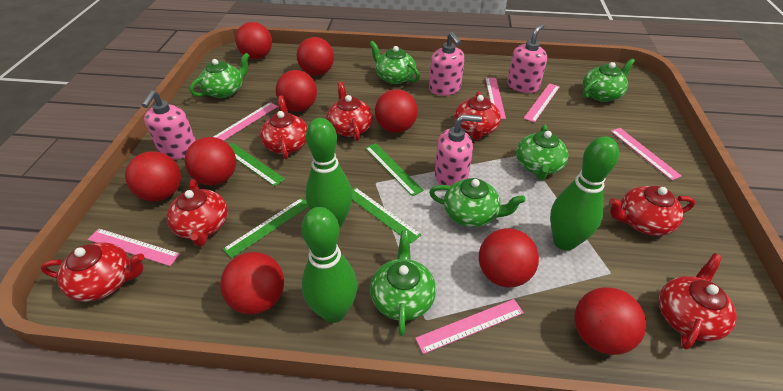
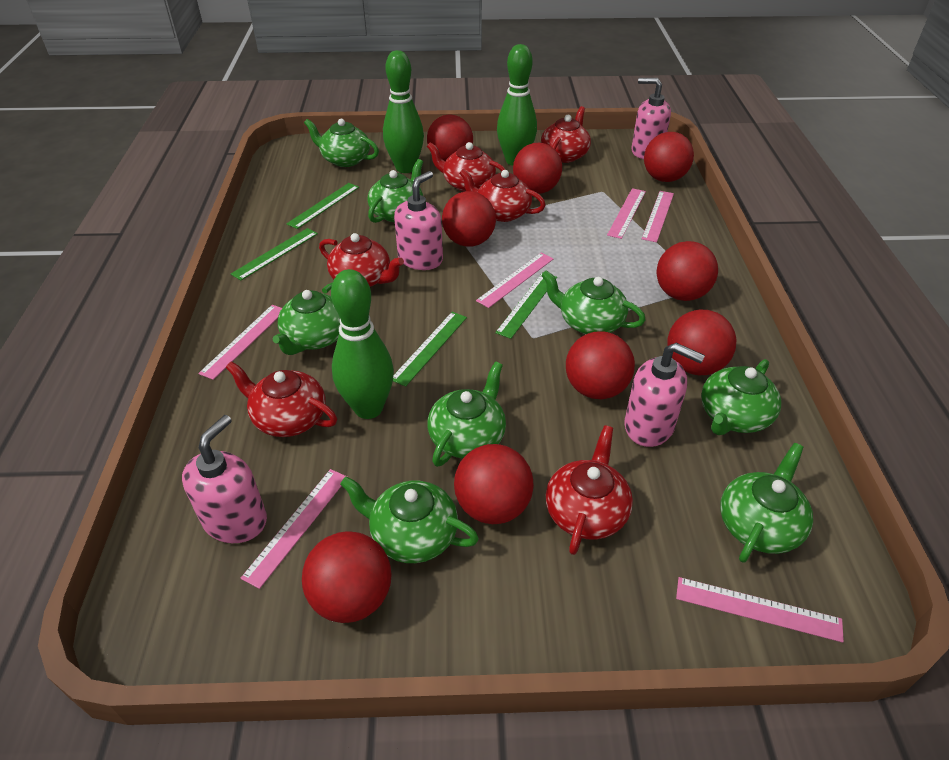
green teapot: [190,53,250,98] [369,41,420,84] [370,231,436,336] [429,178,526,227] [516,125,569,180] [583,58,635,102] = 6 -> [273,282,340,355] [304,119,379,167] [340,476,479,563] [367,159,423,223] [427,361,506,467] [541,270,645,334] [701,359,781,435] [720,443,813,563] = 8
red teapot: [41,242,145,302] [167,179,228,247] [260,95,308,159] [327,82,373,141] [454,91,501,140] [609,186,695,236] [659,253,737,350] = 7 -> [226,361,337,437] [319,233,404,287] [427,142,506,192] [459,169,545,222] [541,106,591,163] [545,425,633,555] = 6

